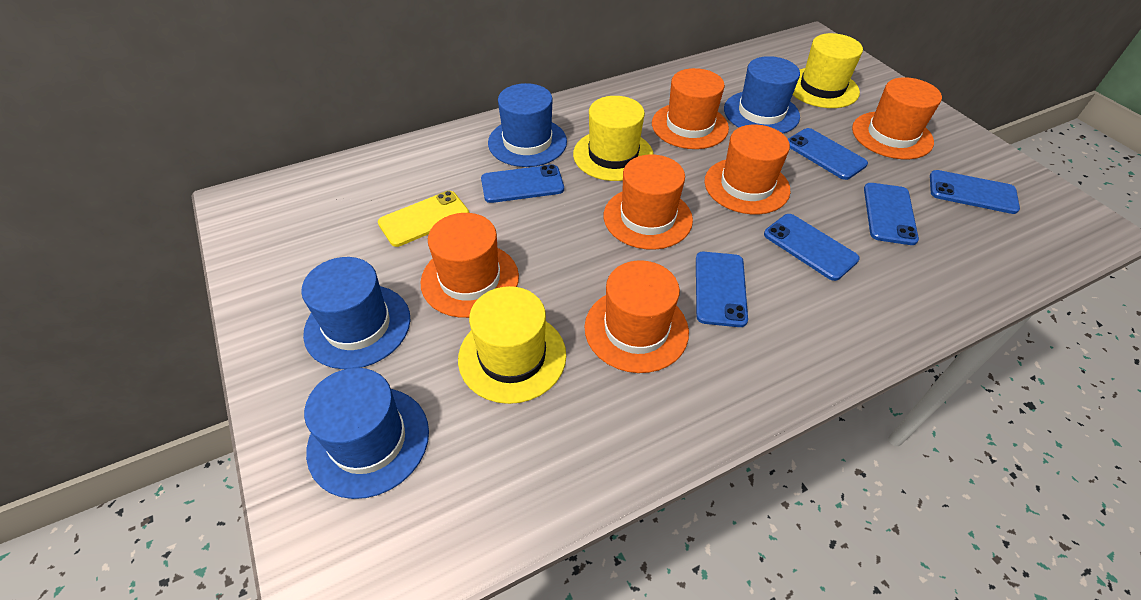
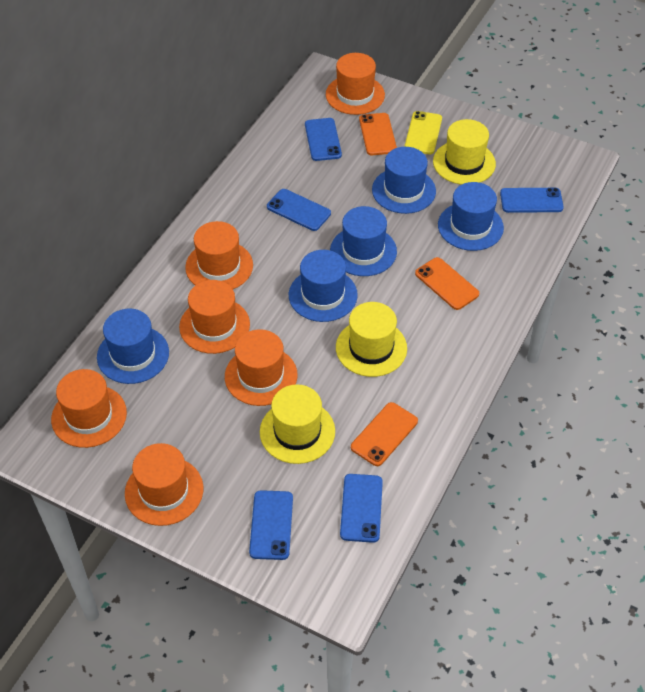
blue hat: [301,257,410,369] [304,368,429,499] [488,83,567,167] [724,56,800,133] = 4 -> [97,309,169,384] [289,250,358,322] [330,206,397,276] [372,147,436,214] [438,182,504,251] = 5
blue phone: [481,165,564,203] [696,252,748,327] [764,214,860,281] [788,128,868,180] [864,183,919,245] [930,170,1020,214] = 6 -> [249,490,293,560] [267,189,331,231] [305,118,342,161] [340,474,383,543] [500,188,564,213] = 5
orange phone: none = 0 -> [351,402,418,466] [359,113,397,155] [415,257,479,310] = 3

